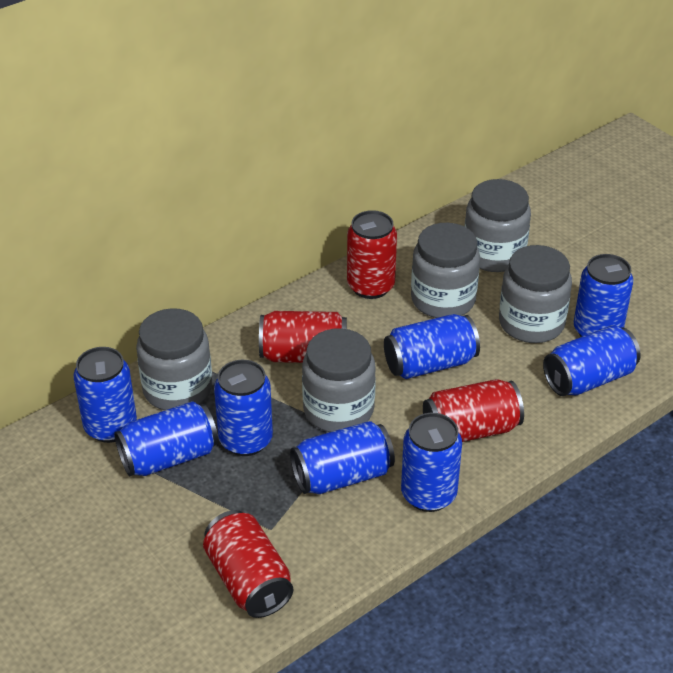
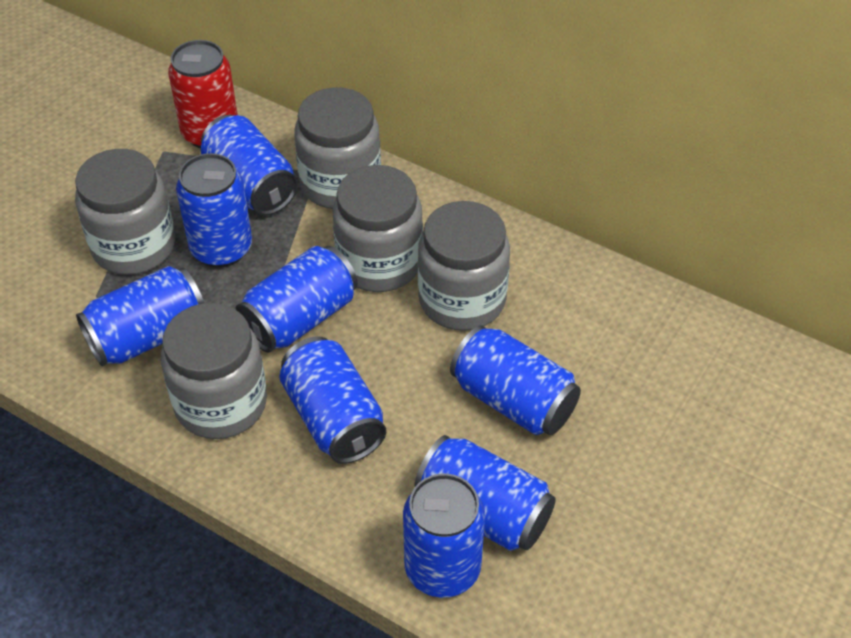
red can: [203,510,293,618] [259,311,347,363] [347,210,397,299] [423,379,524,442] = 4 -> [168,40,238,148] = 1

